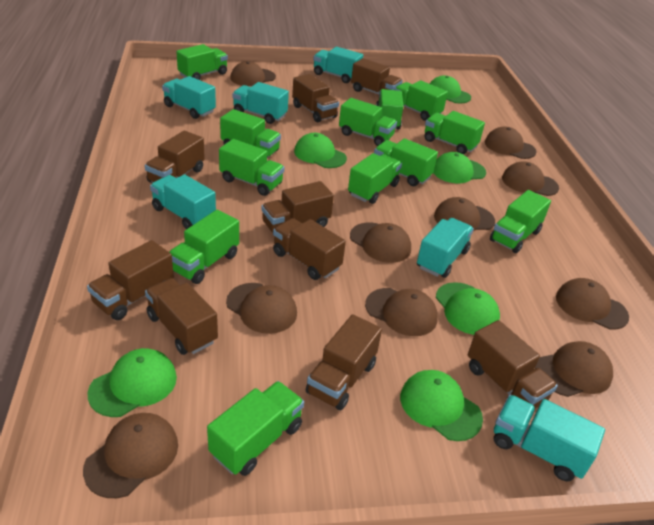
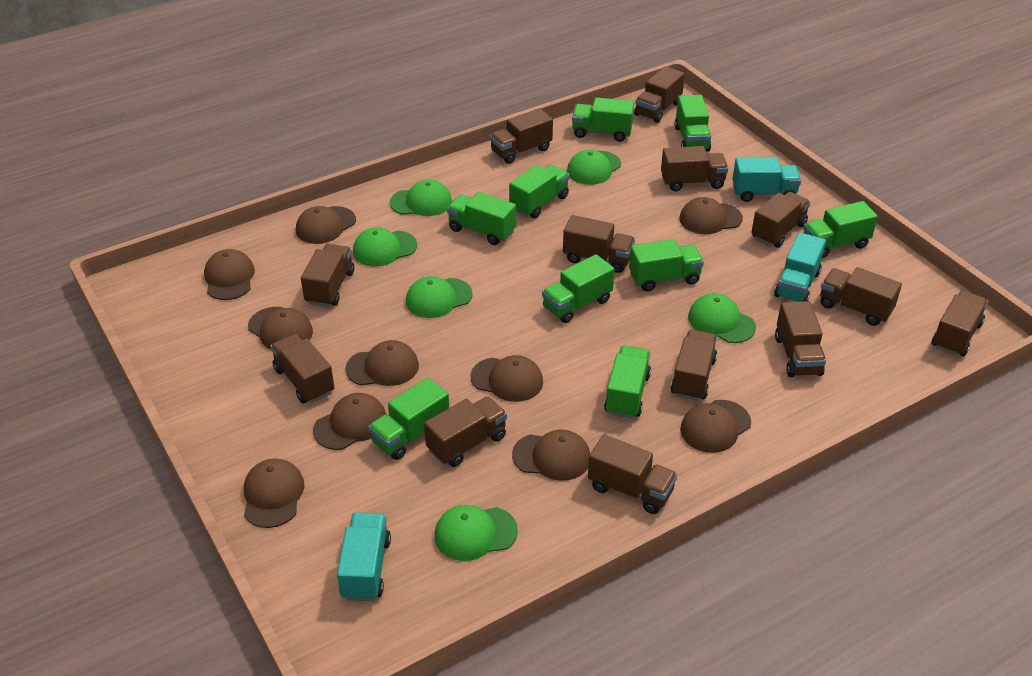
brown truck: [87,240,174,320] [145,130,205,183] [145,278,218,355] [261,181,334,233] [273,218,346,280] [292,74,339,122] [306,314,382,410] [351,58,403,95] [468,320,558,409] = 9 -> [270,334,334,404] [301,244,354,307] [424,396,507,467] [490,108,553,164] [563,215,635,273] [588,434,677,514] [634,66,685,123] [661,146,728,191] [671,329,717,401] [751,192,811,248] [775,301,826,377] [820,267,902,326] [932,290,988,356] = 13
green truck: [169,210,239,284] [176,44,228,80] [207,381,304,476] [219,139,284,196] [220,109,281,157] [339,98,397,146] [348,153,402,204] [374,138,438,186] [376,89,403,130] [394,80,448,121] [424,111,485,154] [490,190,551,253] = 12 -> [368,378,449,460] [447,192,516,245] [509,165,570,218] [542,254,614,323] [572,98,634,142] [604,346,651,419] [629,239,704,292] [675,95,711,152] [803,201,878,258] = 9
turquoise truck: [150,174,216,229] [162,76,216,119] [232,82,289,124] [313,47,363,83] [417,218,474,278] [494,395,605,481] = 6 -> [337,512,391,601] [732,157,801,202] [774,232,826,302] = 3

